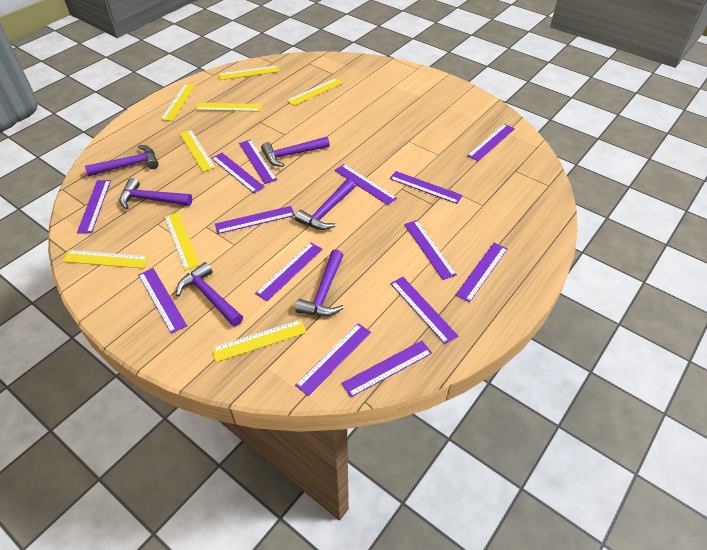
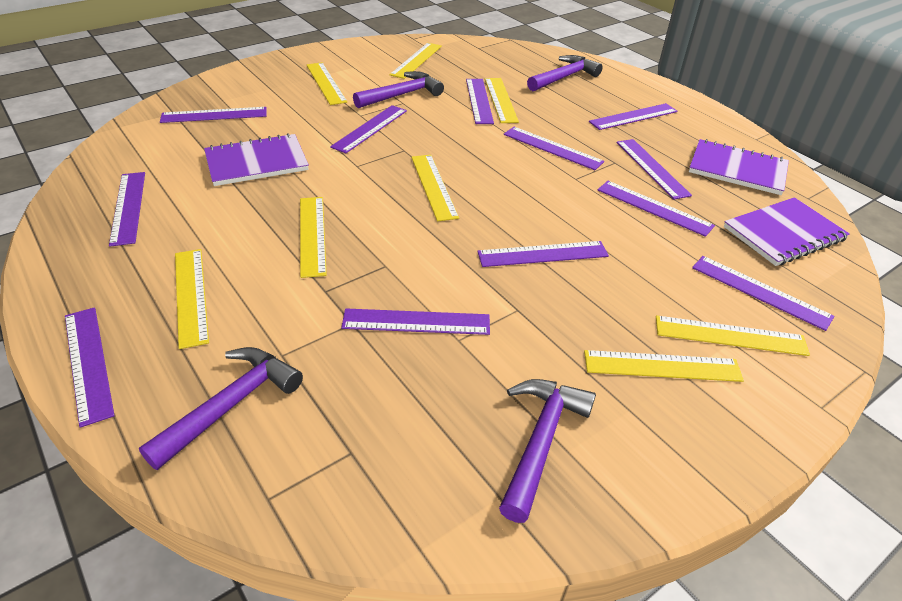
purple hammer: [85,145,159,177] [119,178,192,210] [176,262,243,326] [261,137,330,167] [295,179,355,230] [295,249,344,316] = 6 -> [139,347,303,470] [353,71,444,108] [499,379,596,523] [527,55,603,91] = 4
purple notebook: none = 0 -> [204,133,309,186] [689,139,789,195] [724,197,850,266] = 3
purple ruler: [77,180,111,234] [138,268,187,334] [211,153,265,193] [215,206,295,234] [239,140,277,184] [255,242,322,301] [295,323,371,396] [334,164,397,205] [341,341,432,397] [389,171,463,204] [390,277,458,344] [404,220,457,280] [455,243,508,303] [467,124,515,161] = 14 -> [65,307,115,428] [109,172,145,247] [160,107,267,123] [330,105,407,153] [341,308,490,335] [466,79,494,124] [477,241,609,267] [504,127,604,170] [589,103,677,130] [598,181,715,237] [616,139,692,200] [692,256,834,331] = 12

